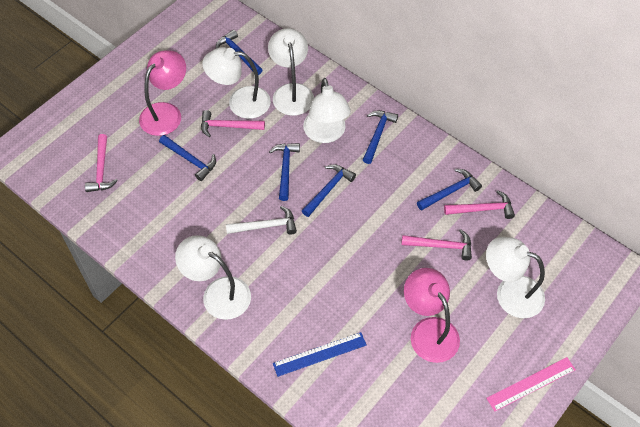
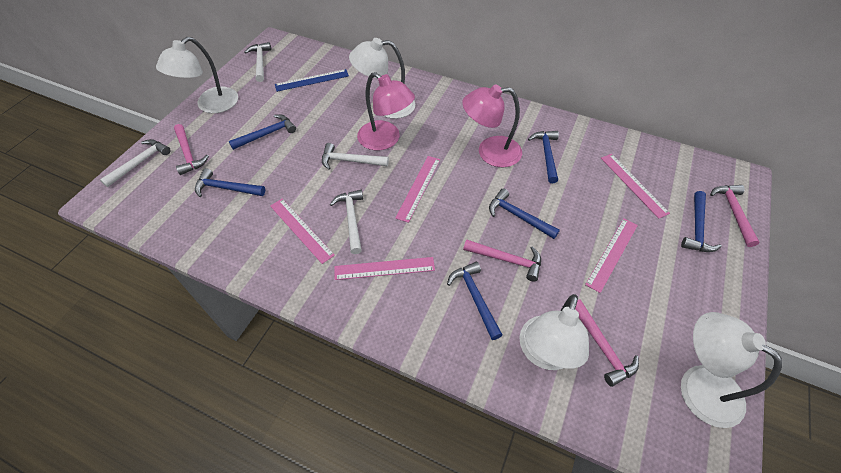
pink ruler: [486,357,576,412] = 1 -> [270,199,335,264] [335,257,435,280] [395,156,440,223] [585,218,638,293] [601,154,670,219] = 5
white hammer: [226,206,297,235] = 1 -> [100,139,171,187] [244,42,271,82] [322,143,389,169] [330,190,363,254] = 4
white lamp: [175,235,251,320] [203,47,271,119] [268,28,314,116] [303,78,351,143] [486,237,545,318] = 5 -> [156,37,238,113] [349,38,415,119] [519,294,589,370] [681,312,782,428] = 4

